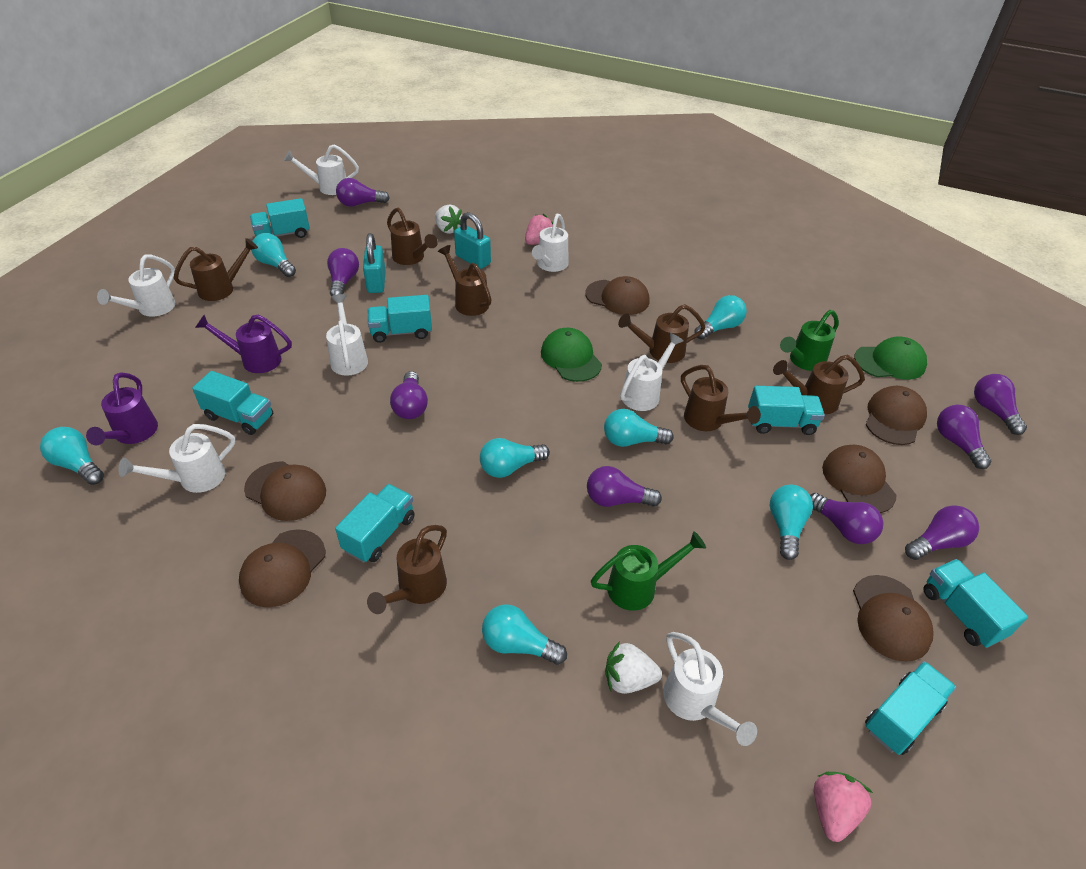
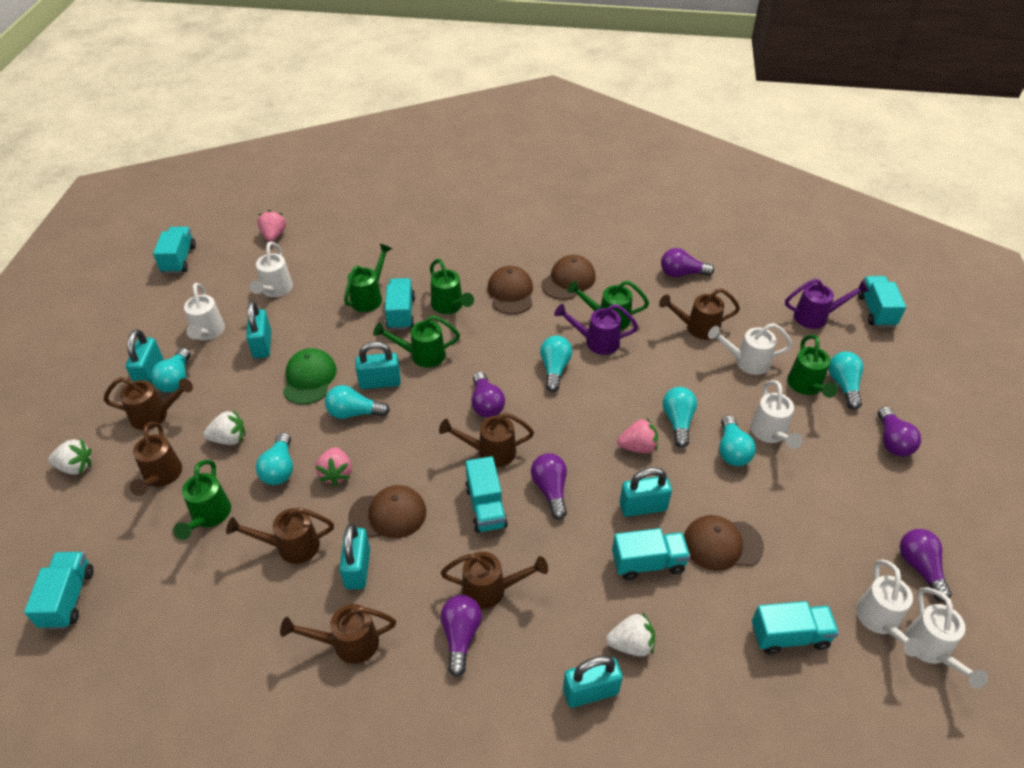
brown cap: [239,530,326,607] [244,461,326,521] [585,276,650,315] [822,445,896,513] [853,575,934,662] [865,386,927,445] = 6 -> [348,485,426,538] [487,266,533,314] [541,255,596,300] [684,515,764,571] = 4
green cap: [541,328,602,382] [854,336,927,380] = 2 -> [283,348,337,405] = 1
green watering can: [591,531,706,611] [780,310,839,371] = 2 -> [173,460,231,540] [344,244,392,312] [373,315,460,367] [430,259,474,314] [567,281,649,330] [787,335,838,398] = 6
pink strawberry: [525,214,553,245] [814,772,873,842] = 2 -> [258,210,286,242] [316,447,352,486] [617,418,658,454] = 3
purple light bulb: [327,248,359,296] [336,178,390,207] [390,371,428,419] [587,466,662,507] [810,493,884,544] [905,505,979,560] [937,405,991,469] [974,374,1027,435] = 8 -> [441,595,482,677] [471,372,505,418] [531,453,567,519] [661,248,714,277] [878,406,921,457] [900,529,952,602] = 6
turquoise padlock: [363,233,386,293] [454,212,491,269] = 2 -> [125,329,164,385] [246,301,271,358] [339,524,370,589] [356,342,401,389] [563,656,623,708] [620,467,672,517] = 6
white strawberry: [435,205,462,234] [605,641,662,694] = 2 -> [48,439,92,475] [203,410,245,445] [606,612,655,657] = 3
white watering can: [97,254,176,317] [118,424,236,493] [284,144,359,195] [326,294,368,376] [532,214,568,272] [620,333,684,411] [663,632,757,746] = 7 -> [184,283,225,341] [250,242,293,297] [708,323,793,375] [750,380,802,449] [856,559,924,657] [905,587,988,689] = 6

